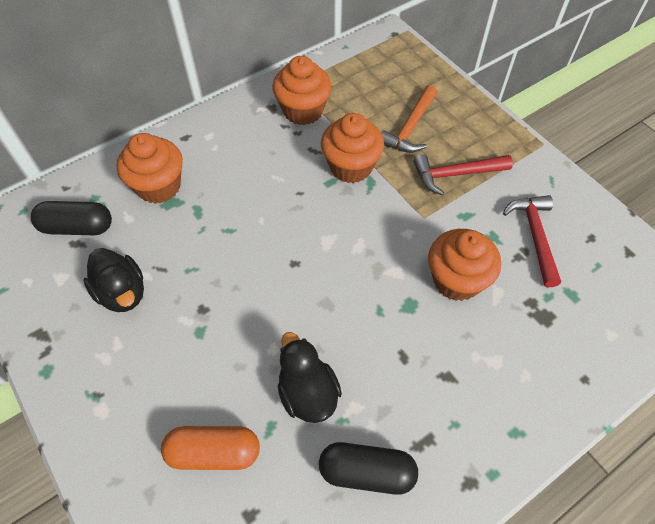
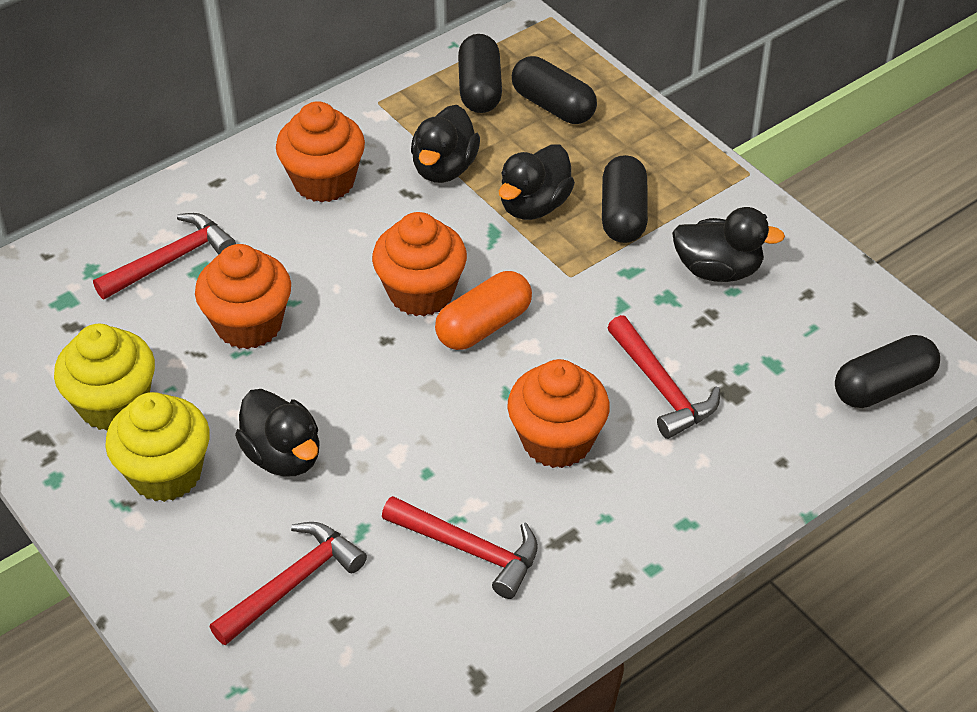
black capsule: [31,201,112,235] [319,442,418,495] = 2 -> [458,34,502,113] [512,56,597,124] [602,155,648,243] [835,335,940,408] = 4
black duck: [83,248,144,312] [278,332,342,423] = 2 -> [235,389,320,477] [411,105,480,183] [499,144,575,220] [672,207,785,282] = 4
orange hammer: [381,85,437,153] = 1 -> none = 0
red hammer: [414,154,513,196] [503,195,561,287] = 2 -> [93,213,236,299] [210,522,367,646] [382,496,538,599] [607,315,720,439] = 4
yellow cupcake: none = 0 -> [54,324,155,431] [105,392,210,502] = 2

